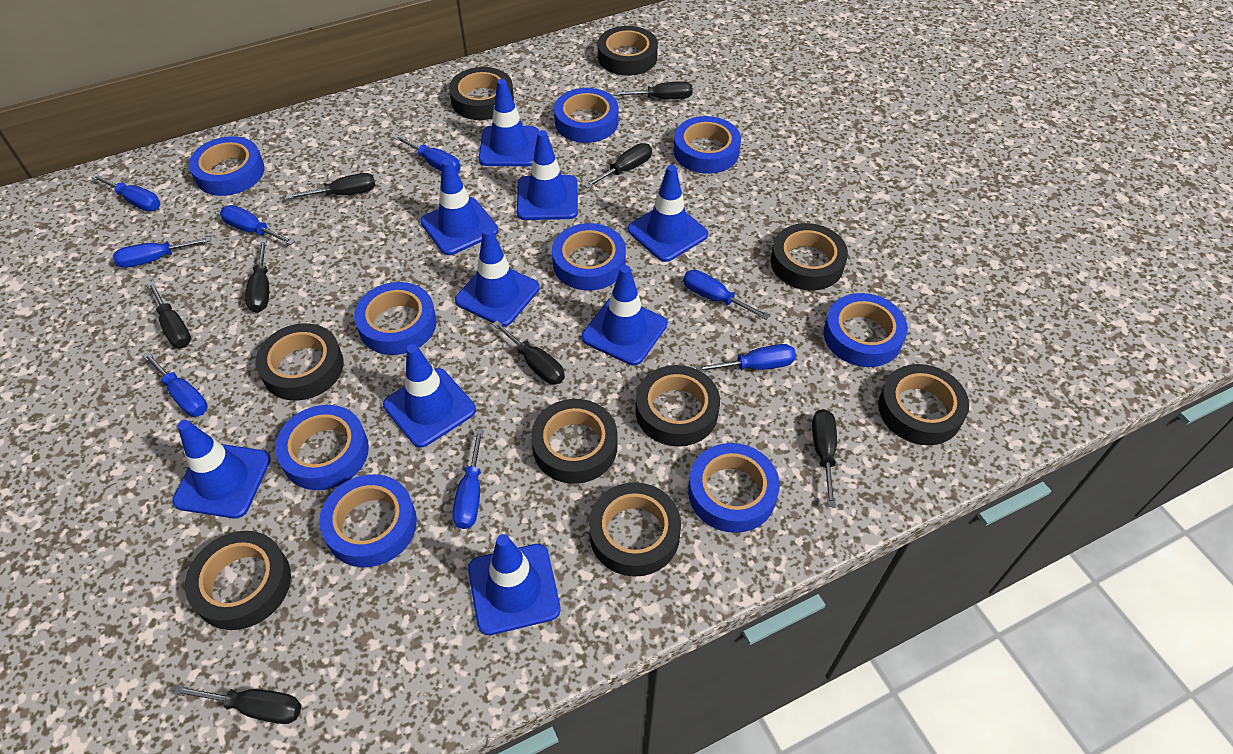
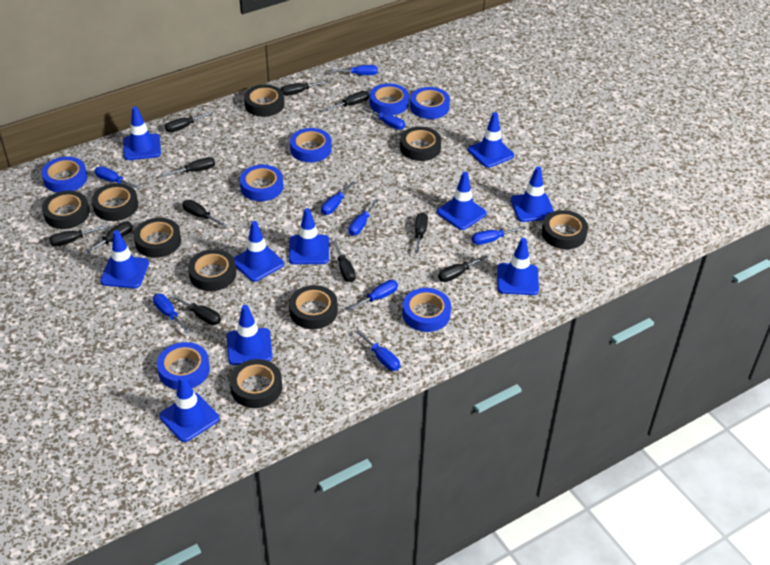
black screwdriver: [147,281,191,348] [173,685,301,724] [245,239,269,313] [286,173,375,199] [492,321,565,385] [584,143,652,188] [613,81,693,99] [812,409,837,507] = 8 -> [49,225,107,247] [84,222,132,255] [162,157,215,177] [165,111,213,132] [171,295,221,325] [182,200,227,227] [281,81,328,96] [325,91,369,111] [332,241,356,282] [414,213,428,254] [438,255,488,282] = 11
blue screwdriver: [91,174,160,212] [113,236,211,268] [143,352,208,417] [220,205,295,245] [393,135,461,173] [452,429,484,529] [683,270,770,320] [696,344,796,372] = 8 -> [95,166,140,189] [153,294,190,333] [321,181,356,215] [330,65,378,75] [347,280,398,311] [348,199,379,236] [356,330,400,371] [362,107,405,130] [472,226,526,245] = 9
blue tape: [189,136,265,196] [275,405,369,490] [319,474,417,567] [354,282,437,355] [552,223,626,291] [554,88,618,143] [673,116,741,174] [688,443,779,533] [824,293,908,367] = 9 -> [41,157,87,193] [157,342,210,390] [240,165,284,201] [290,128,332,162] [370,83,409,115] [402,288,451,332] [410,87,450,119] = 7
blue traffic cone: [172,420,271,519] [383,344,476,448] [420,159,498,255] [455,228,539,327] [468,534,560,635] [479,79,539,166] [517,130,578,220] [582,265,667,366] [628,165,708,262] = 9 -> [100,230,149,288] [123,106,161,160] [159,376,219,442] [227,305,272,365] [234,221,284,282] [289,208,329,264] [437,172,487,230] [468,112,514,168] [497,238,539,295] [511,166,554,222] = 10

